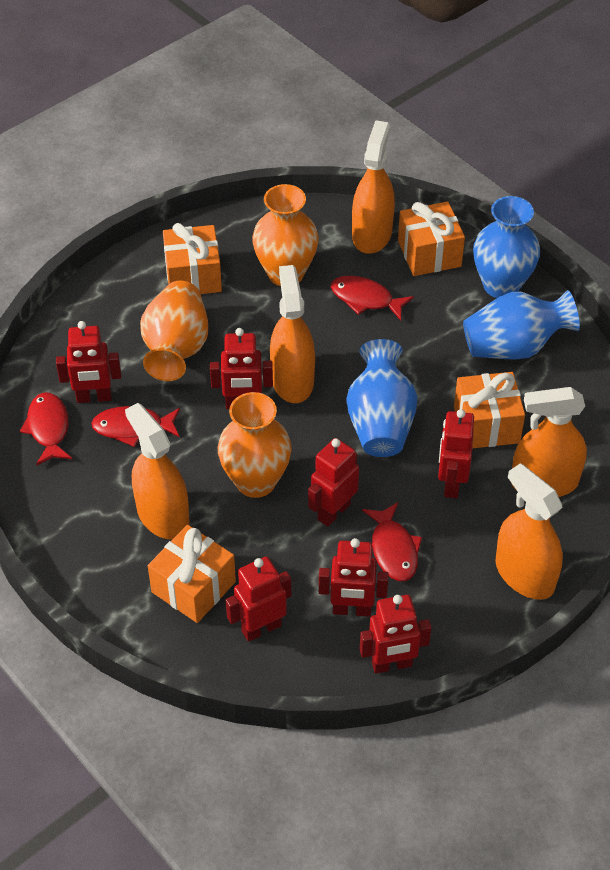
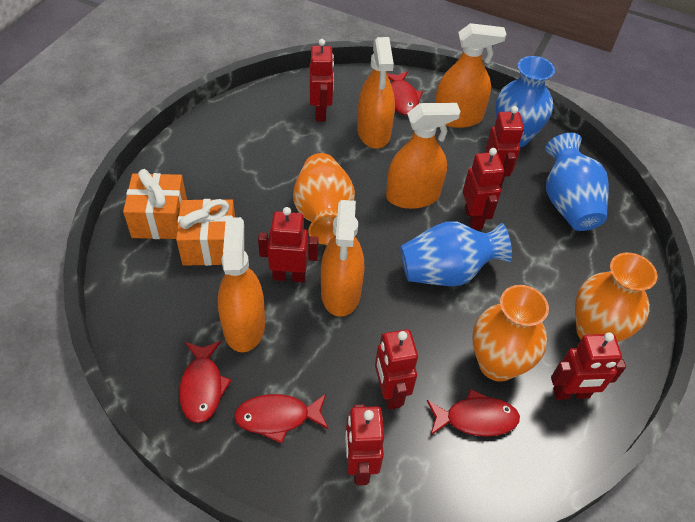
orange gift: [148,525,236,623] [163,223,222,294] [398,202,465,276] [454,372,525,448] = 4 -> [123,169,187,239] [176,199,235,266] = 2

